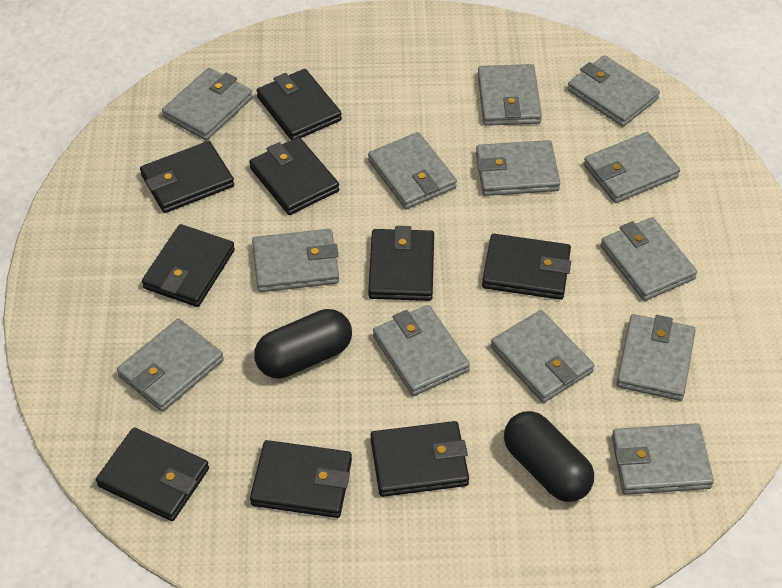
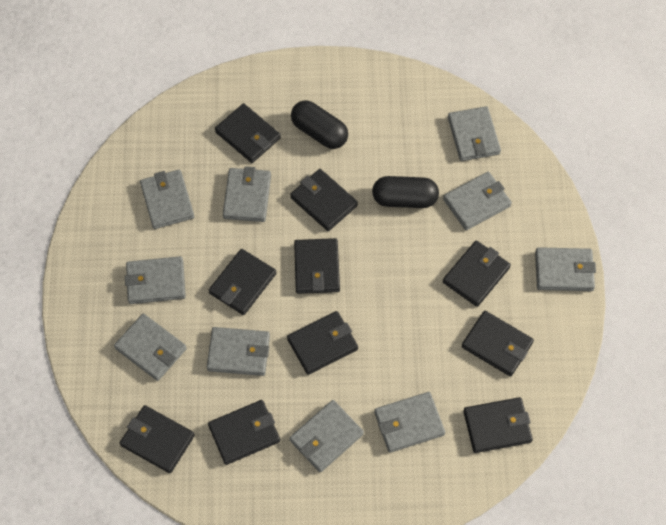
black wallet: [96,428,209,521] [140,141,234,213] [142,224,235,307] [249,137,339,215] [250,440,352,518] [256,69,342,140] [368,226,434,301] [370,421,469,497] [482,234,571,300] = 9 -> [120,405,195,473] [208,400,280,465] [209,249,276,315] [215,103,281,163] [287,311,358,375] [290,169,358,231] [294,238,340,294] [443,240,511,307] [462,311,534,376] [463,397,533,453] = 10
grey wallet: [117,319,224,412] [162,68,253,140] [252,229,339,292] [368,132,457,209] [373,305,470,396] [476,140,560,196] [478,64,542,126] [491,310,594,403] [567,55,660,127] [584,132,680,203] [601,217,697,301] [612,423,714,495] [616,314,696,401] = 13 -> [114,314,187,381] [125,256,186,304] [140,170,195,229] [207,327,270,376] [223,166,271,222] [290,400,364,472] [374,392,445,453] [443,172,512,230] [448,106,501,161] [535,247,596,291] = 10

